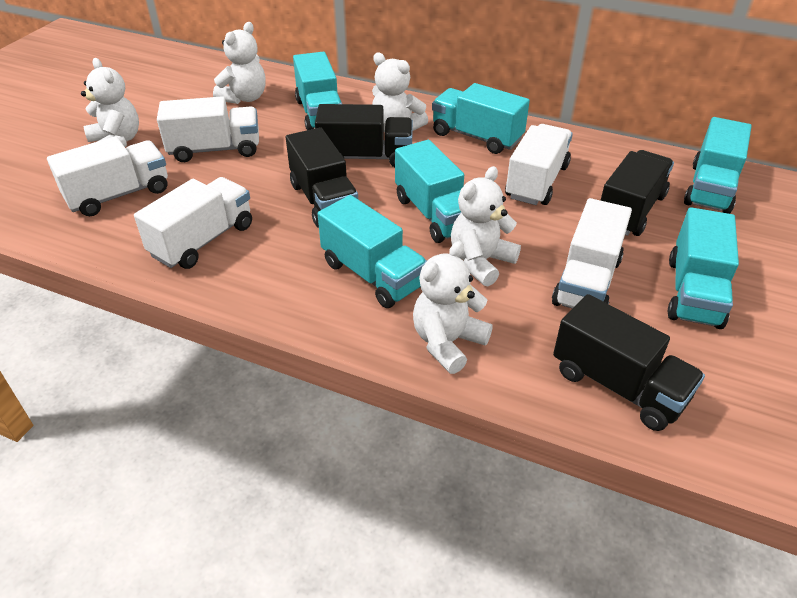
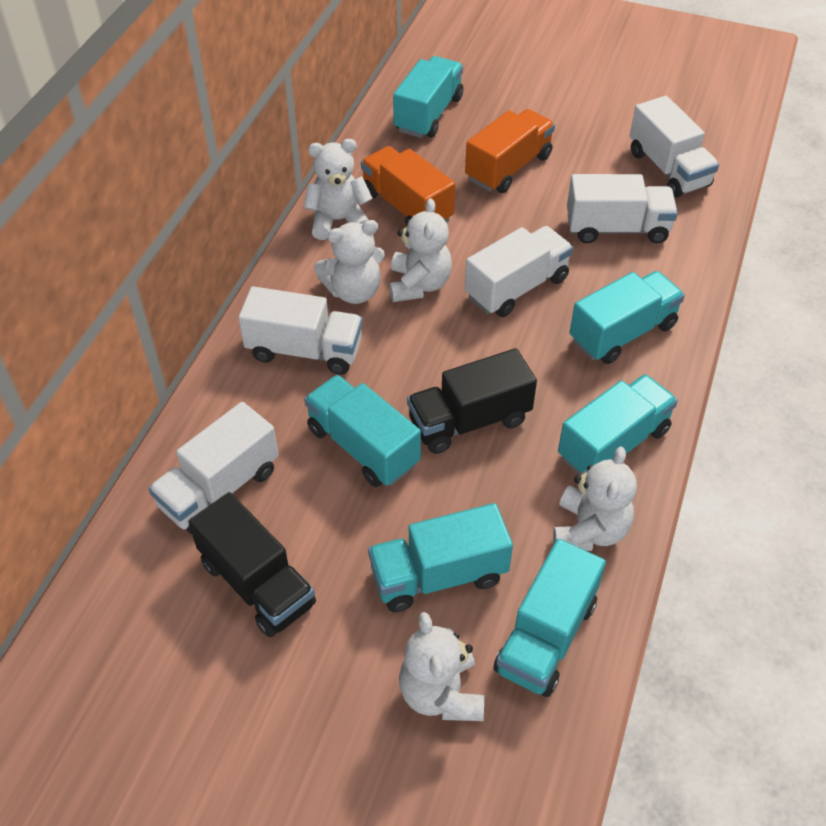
black truck: [286,128,358,228] [315,104,413,167] [553,294,705,431] [600,150,674,236] = 4 -> [188,492,316,637] [407,348,537,454] = 2
orange truck: none = 0 -> [361,146,455,226] [465,109,555,193] = 2

